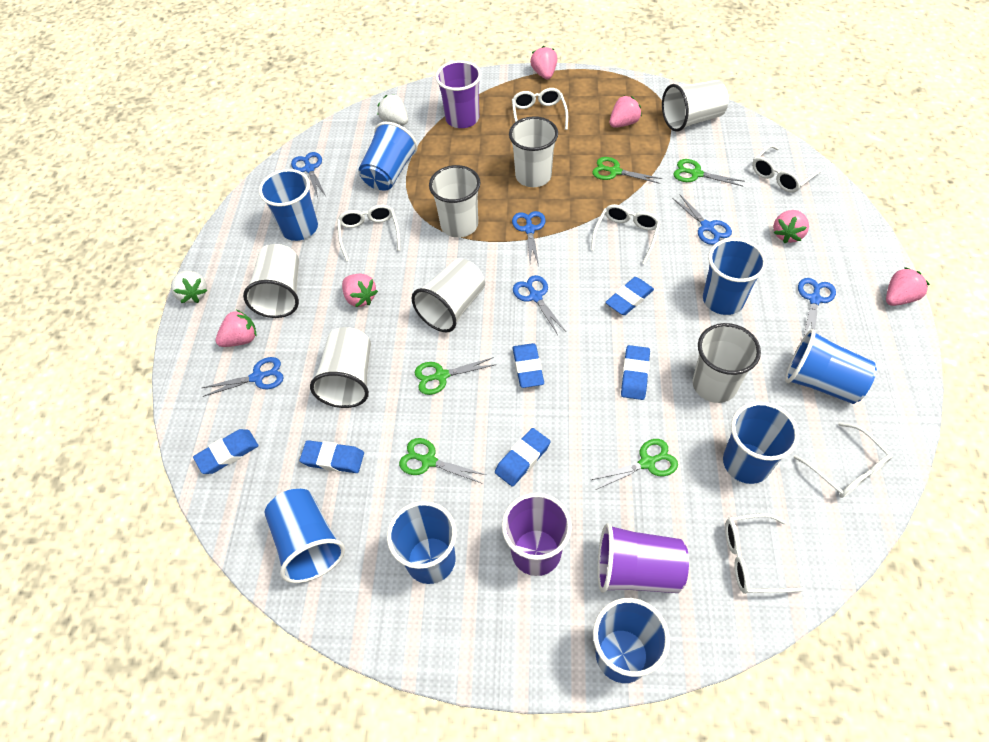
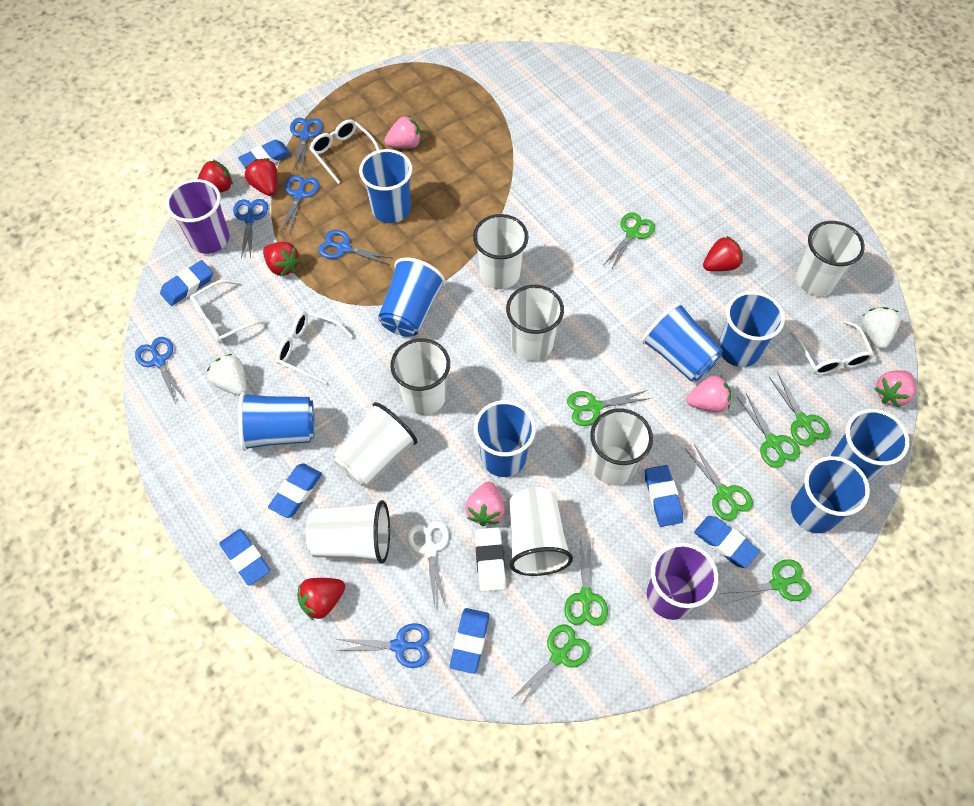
blue eraser: [193,429,258,474] [300,440,364,473] [495,428,550,487] [513,343,544,388] [605,277,654,315] [621,345,650,400] = 6 -> [160,260,213,306] [219,529,270,586] [238,140,291,167] [268,463,322,518] [450,608,490,674] [645,465,683,527] [694,516,760,568] = 7
green scissors: [399,438,486,483] [415,357,497,395] [591,439,678,490] [592,157,662,184] [673,159,745,186] = 5 -> [510,625,590,708] [564,537,608,626] [567,390,651,426] [604,212,655,270] [685,444,753,521] [719,559,811,604] [737,393,800,468] [769,374,830,446] = 8
pink strawberry: [215,310,256,347] [342,274,378,307] [530,46,558,79] [610,95,642,128] [773,210,809,243] [886,267,930,306] = 6 -> [384,116,421,148] [465,482,505,526] [686,375,731,412] [874,371,916,408] = 4
purple cup: [435,60,481,128] [502,493,572,576] [598,523,689,593] = 3 -> [166,179,229,254] [647,542,718,620] = 2
red strawberry: none = 0 -> [197,160,233,193] [245,158,277,196] [263,242,301,276] [297,578,345,621] [703,236,743,271] = 5
white cup: [243,244,299,318] [310,327,371,408] [412,258,485,332] [429,165,481,238] [509,116,558,187] [662,80,729,132] [693,323,761,403] = 7 -> [306,500,390,564] [333,402,417,487] [390,338,450,415] [473,214,529,289] [506,285,564,361] [509,487,573,576] [590,408,653,485] [796,221,865,296] = 8
white eraser: none = 0 -> [475,527,506,592] = 1
white glasses: [337,205,401,261] [512,88,568,130] [591,204,661,264] [725,513,805,594] [752,145,821,193] [794,422,892,498] = 6 -> [190,279,267,343] [276,311,353,385] [309,119,380,184] [790,320,874,375] = 4
white scissors: none = 0 -> [407,521,449,609] = 1

